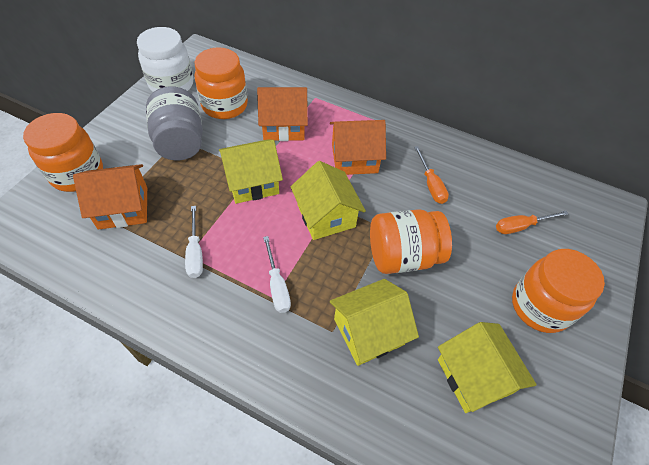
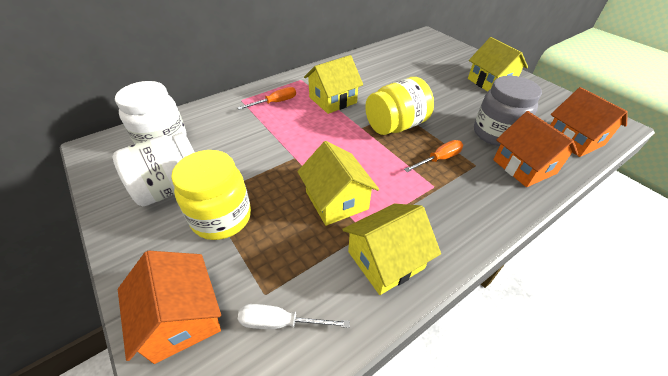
orange jar: [23,113,103,192] [195,47,248,119] [370,209,452,274] [512,249,605,333] = 4 -> none = 0
white jar: [137,27,194,92] = 1 -> [113,133,195,206] [115,81,186,144] = 2
white screwdriver: [185,206,203,278] [263,236,291,313] = 2 -> [238,304,350,329] = 1
yellow jar: none = 0 -> [171,150,251,240] [365,77,434,135] = 2

